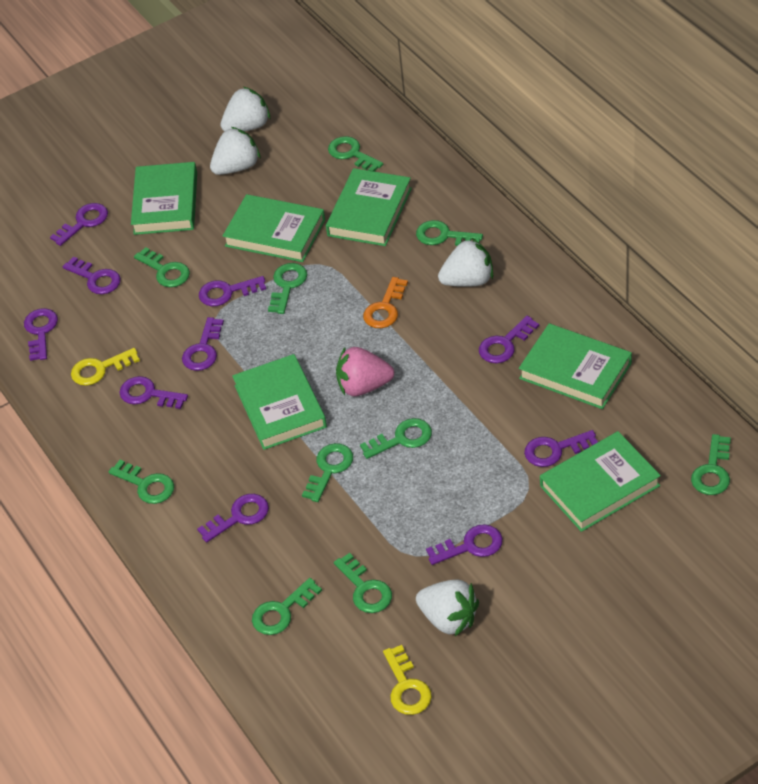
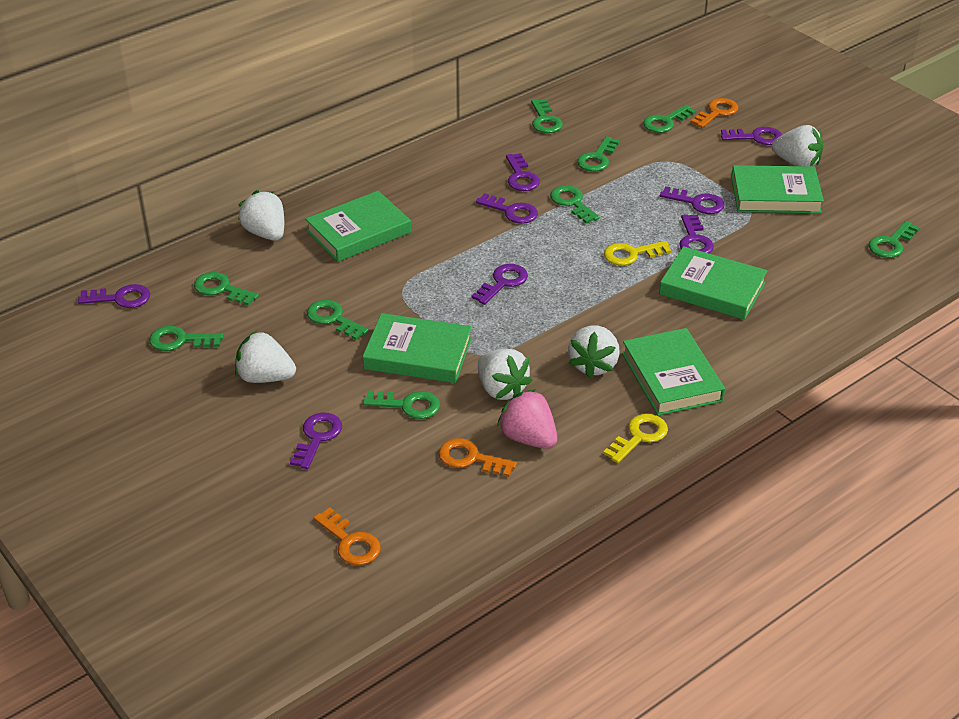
green book: [131,162,197,235] [223,194,325,262] [232,354,327,450] [326,168,412,246] [519,323,632,409] [540,431,661,532] = 6 -> [305,191,411,262] [363,313,472,383] [622,328,725,416] [659,246,767,320] [731,165,824,213] = 5
green key: [109,460,174,504] [134,247,190,287] [252,578,322,635] [268,263,307,314] [302,443,353,502] [328,136,383,171] [334,553,392,613] [360,418,432,459] [416,220,483,246] [691,434,731,495] = 10 -> [149,326,223,351] [194,272,259,306] [307,300,369,340] [363,391,440,419] [531,99,563,133] [550,185,600,223] [577,136,620,172] [643,105,696,133] [868,221,920,258] = 9
orange key: [363,277,408,328] = 1 -> [313,507,381,565] [438,438,517,477] [690,98,738,128] = 3
purple key: [24,308,58,361] [50,203,108,246] [63,257,121,294] [119,376,188,409] [182,317,224,371] [197,494,269,543] [199,276,266,306] [426,524,503,565] [479,316,539,363] [524,430,598,467] = 10 -> [78,284,150,308] [290,413,342,469] [471,264,528,305] [476,193,538,224] [506,153,540,191] [660,186,725,214] [679,214,714,253] [721,127,782,145] = 8
white strawberry: [210,127,261,175] [220,87,270,132] [416,580,479,636] [438,238,493,287] = 4 -> [235,331,296,383] [238,190,284,241] [478,349,532,400] [568,325,620,378] [772,125,823,166] = 5

